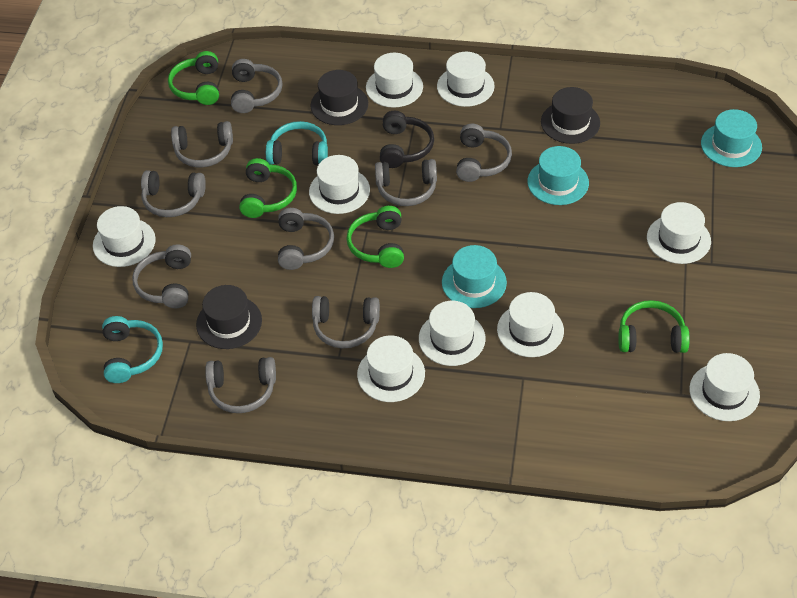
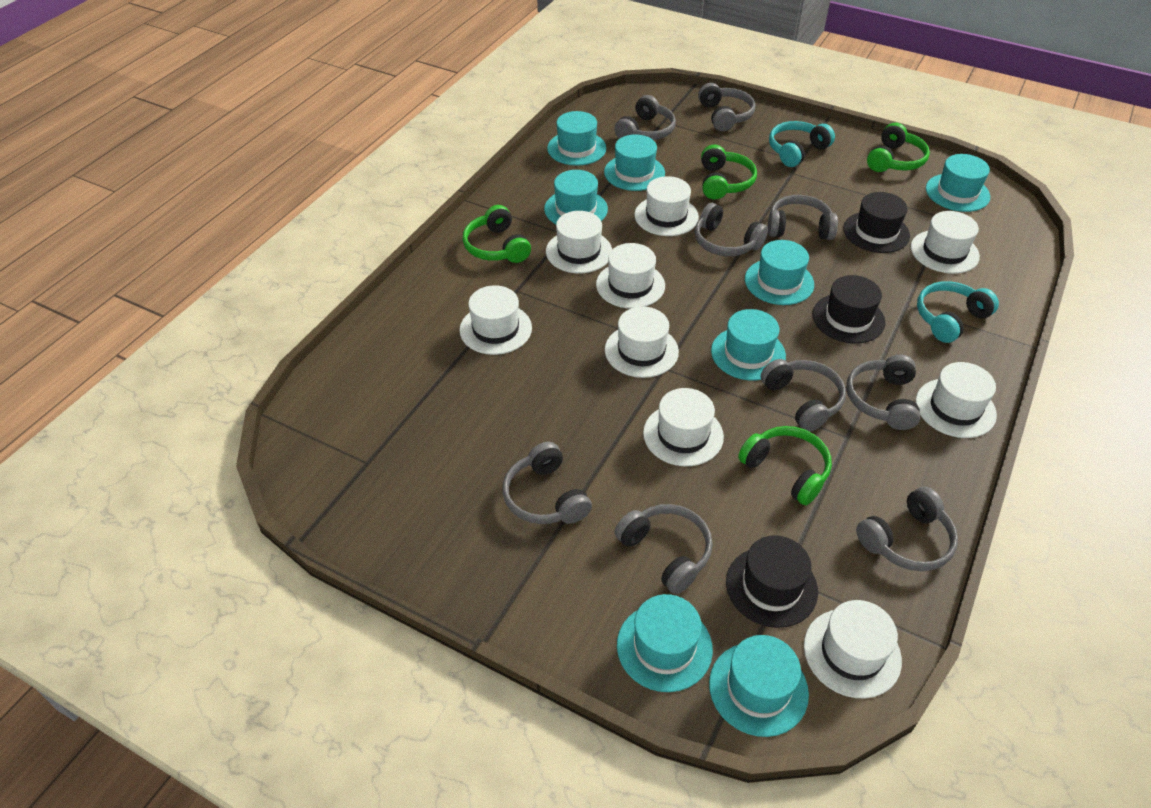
black headphones: [380,111,434,168] = 1 -> none = 0
turquoise hat: [442,245,507,308] [527,146,589,205] [701,109,762,167] = 3 -> [544,170,608,224] [547,111,606,166] [604,134,665,191] [617,594,713,692] [709,635,809,737] [711,309,786,381] [745,240,814,305] [926,154,990,212] = 8

